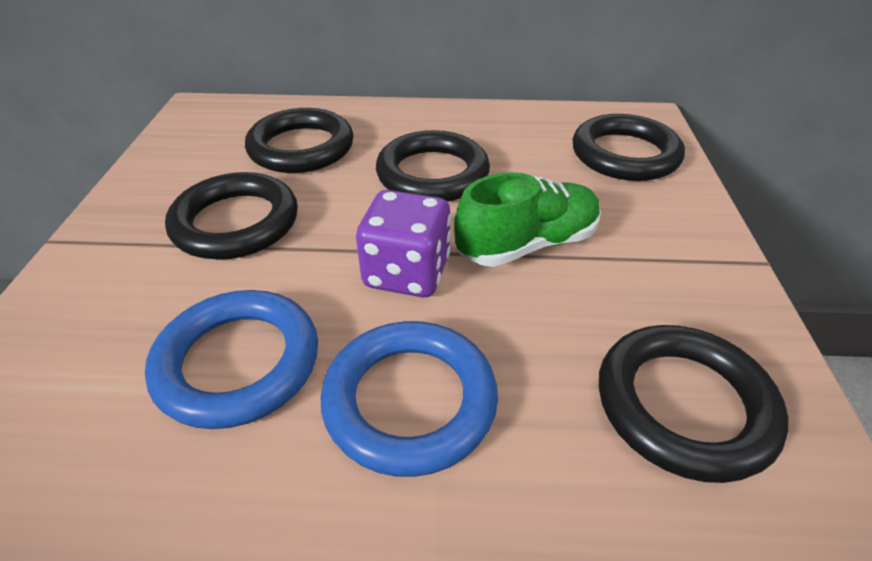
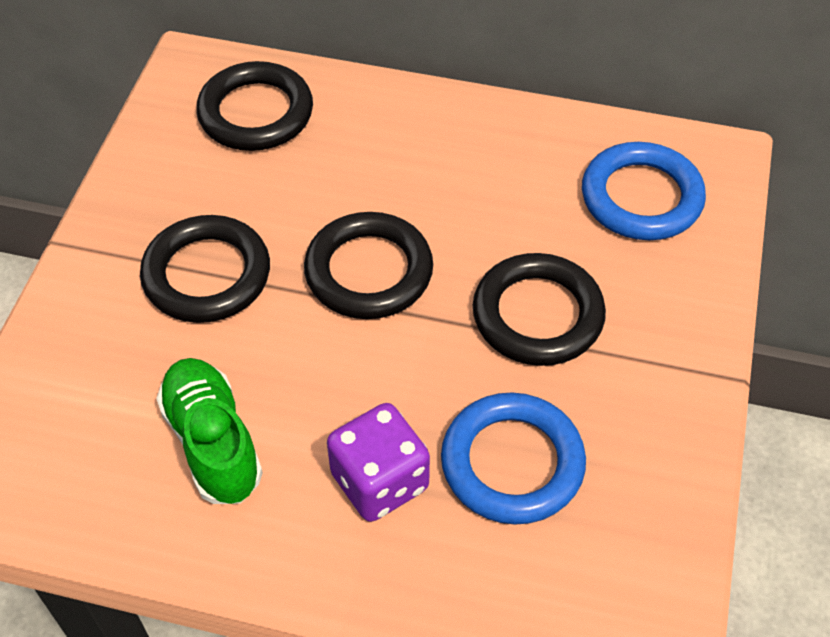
black ring: [165,172,298,260] [245,108,354,173] [376,130,490,202] [572,114,685,181] [599,325,788,483] = 5 -> [140,215,270,323] [196,61,313,151] [304,212,433,319] [473,253,606,366] = 4

